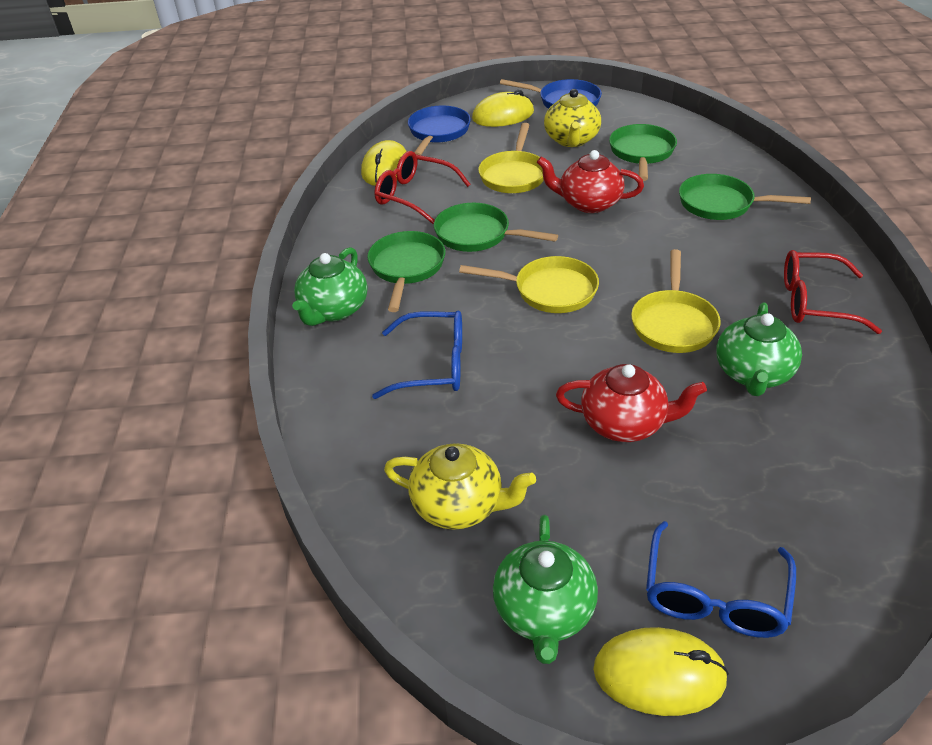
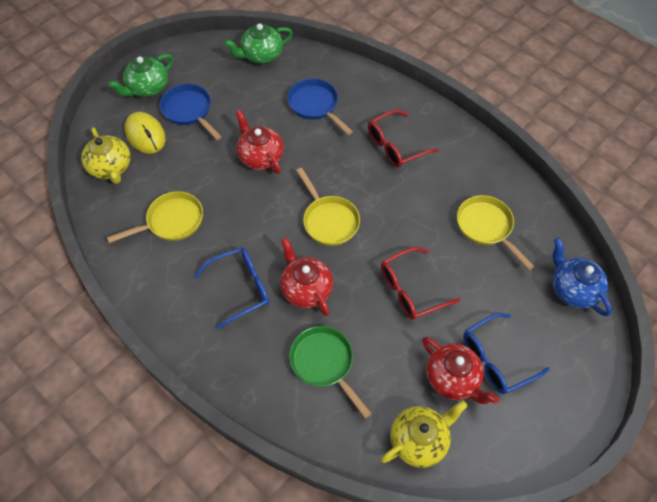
blue teapot: none = 0 -> [552,238,612,316] = 1
green pan: [367,231,445,312] [434,203,558,252] [609,124,677,181] [679,174,811,220] = 4 -> [289,326,372,419] = 1
green teapot: [292,247,368,326] [493,515,598,664] [716,303,802,396] = 3 -> [108,54,173,97] [224,23,293,64] = 2
red teapot: [537,150,644,213] [556,364,707,442] = 2 -> [236,110,284,174] [280,238,333,316] [422,337,499,404] = 3
yellow mouse: [361,140,407,186] [472,90,534,127] [593,627,729,716] = 3 -> [124,112,166,154] = 1

